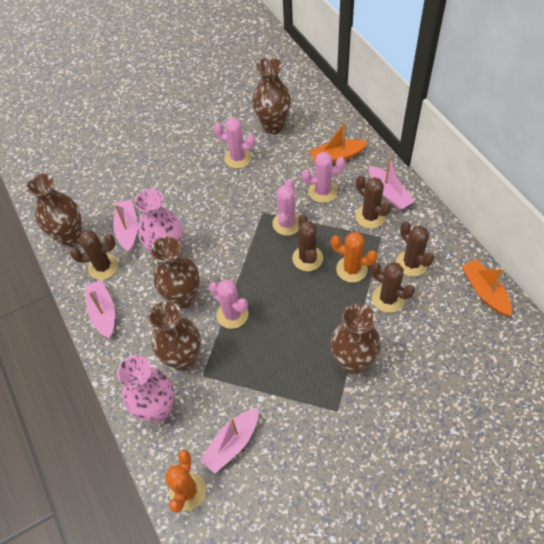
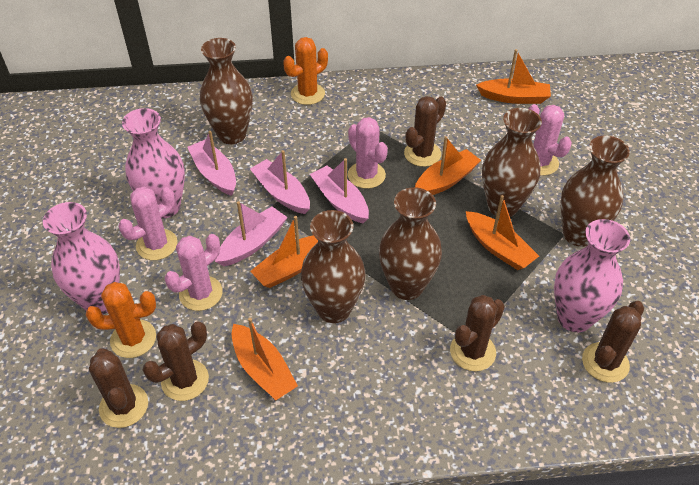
orange boat: [309,122,368,163] [462,259,512,316] = 2 -> [232,318,298,400] [250,216,318,288] [415,136,481,195] [466,195,539,270] [476,49,551,104] = 5
pink vase: [117,355,174,422] [134,189,183,253] = 2 -> [43,202,120,314] [122,108,185,218] [554,219,630,332] = 3

